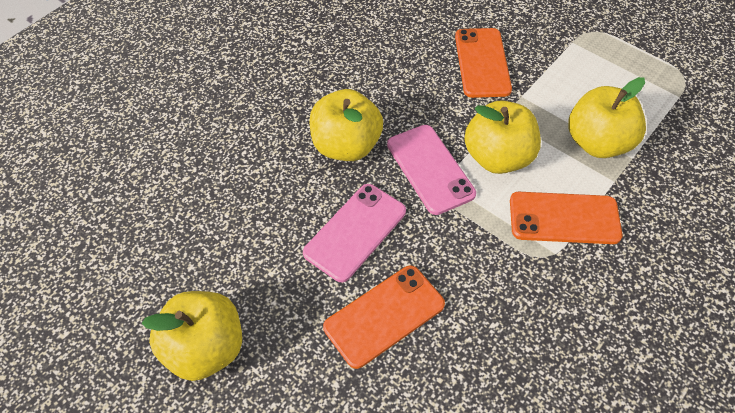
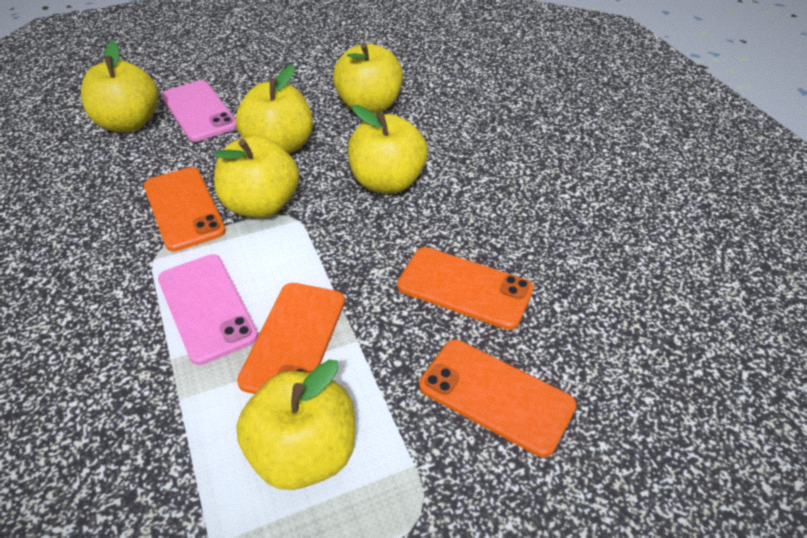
orange phone: [323,266,445,369] [455,28,512,98] [510,192,622,244] = 3 -> [144,167,226,252] [237,283,345,394] [397,247,534,330] [419,340,576,457] = 4
yellow apple: [142,291,242,381] [309,89,383,161] [464,100,541,174] [568,77,646,158] = 4 -> [81,41,159,132] [213,136,299,218] [236,65,313,154] [236,360,355,490] [333,43,403,114] [348,105,428,194] = 6

